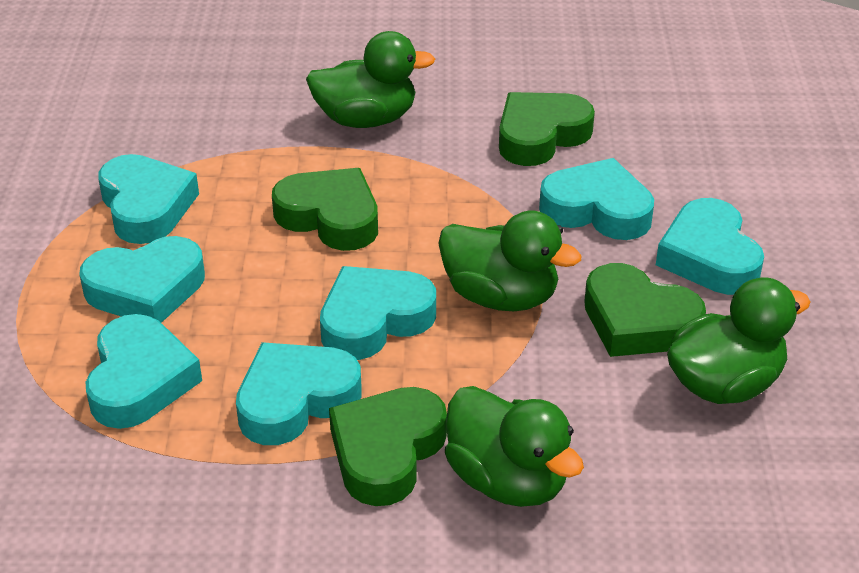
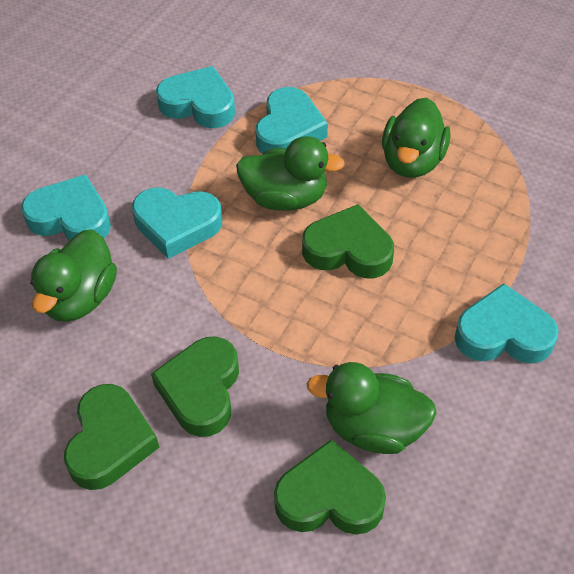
turquoise heart: [79,236,205,323] [86,314,202,429] [98,154,199,244] [236,342,362,445] [320,266,436,360] [539,158,654,240] [656,198,764,295] = 7 -> [21,174,111,241] [132,187,222,259] [156,66,235,128] [255,87,328,154] [455,283,558,364] = 5

